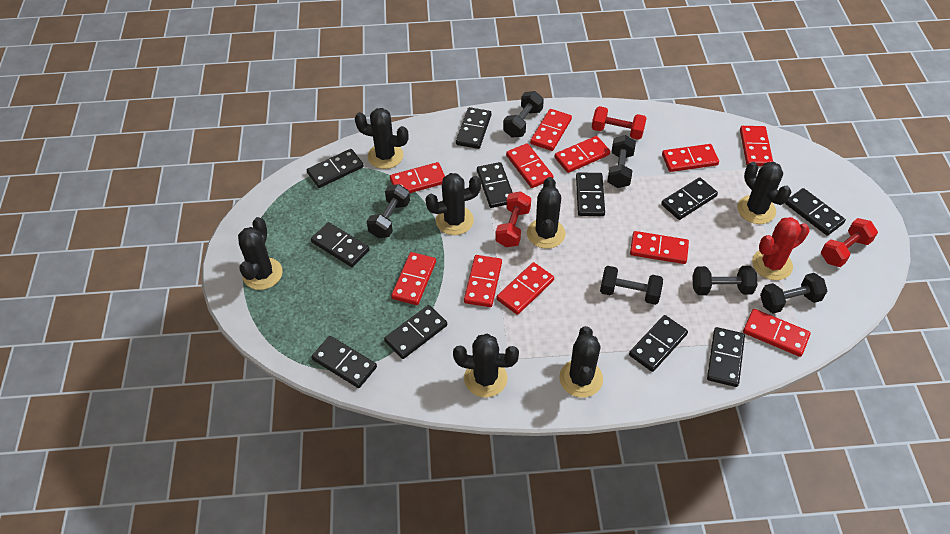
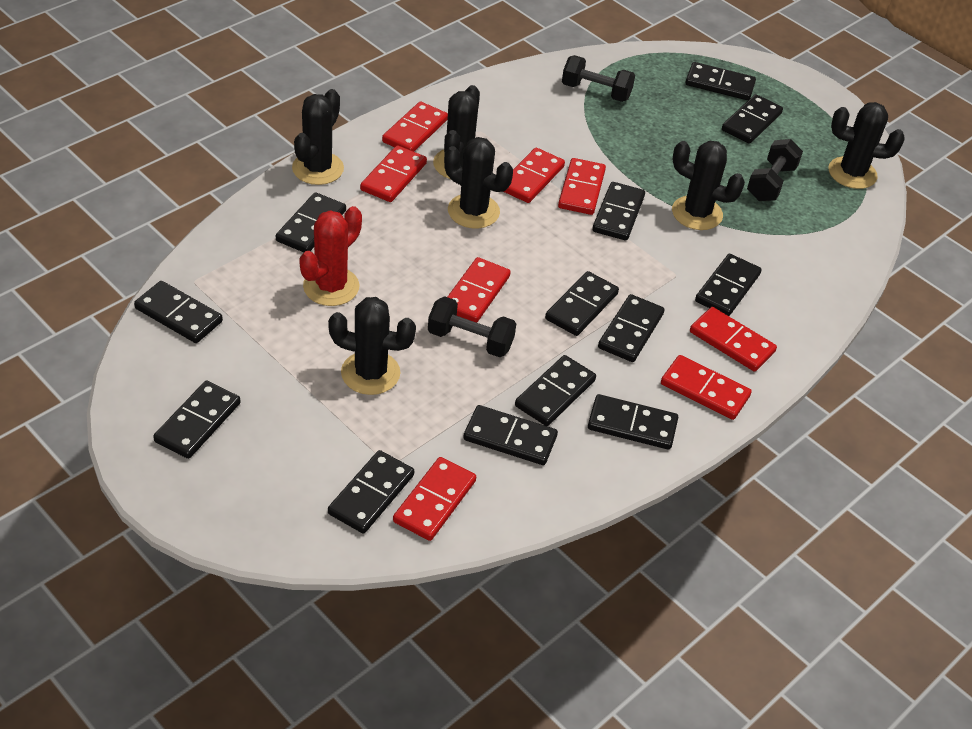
black cactus: [238,217,283,290] [355,108,409,169] [425,173,481,235] [453,333,519,397] [527,177,566,249] [559,326,603,398] [738,162,791,224] = 7 -> [292,89,344,185] [328,297,416,395] [433,85,480,179] [444,137,513,229] [672,140,745,230] [828,102,905,189] = 6
black domino: [307,149,364,188] [311,222,370,267] [311,336,377,388] [384,305,447,359] [456,107,491,149] [477,162,513,208] [576,172,605,216] [629,315,688,372] [661,177,718,220] [707,327,745,387] [785,188,846,236] = 11 -> [134,281,223,343] [153,381,241,459] [276,192,346,252] [328,450,414,533] [463,405,558,465] [515,355,596,426] [545,271,619,336] [588,394,678,450] [592,182,645,241] [598,294,664,362] [686,62,756,100] [695,254,762,316] [722,94,783,144] = 13
black dumbbell: [366,184,410,238] [503,91,544,138] [600,266,663,305] [607,135,636,188] [692,266,757,295] [760,273,827,314] = 6 -> [428,296,516,357] [562,55,635,102] [747,139,803,201] = 3
red domino: [390,162,445,193] [391,252,436,305] [464,255,502,307] [497,262,554,315] [506,143,553,188] [530,109,572,151] [554,136,610,173] [630,231,689,264] [662,144,719,172] [740,126,773,166] [743,309,811,357] = 11 -> [360,145,427,202] [382,102,448,152] [393,457,476,541] [447,257,510,323] [504,148,565,203] [558,158,606,215] [661,355,752,420] [690,307,777,372] = 8
red dumbbell: [495,191,531,247] [592,106,647,140] [821,218,878,267] = 3 -> none = 0

